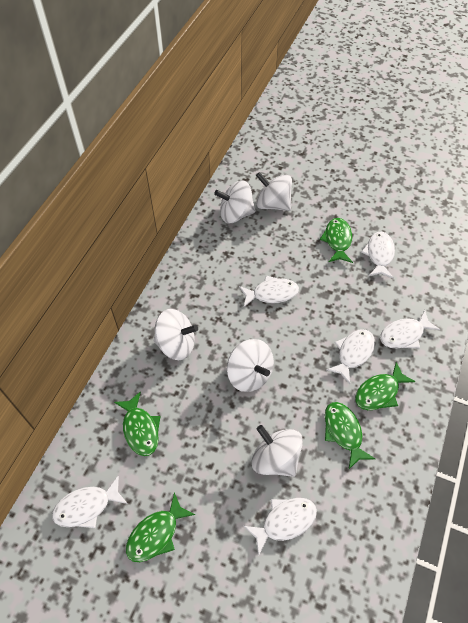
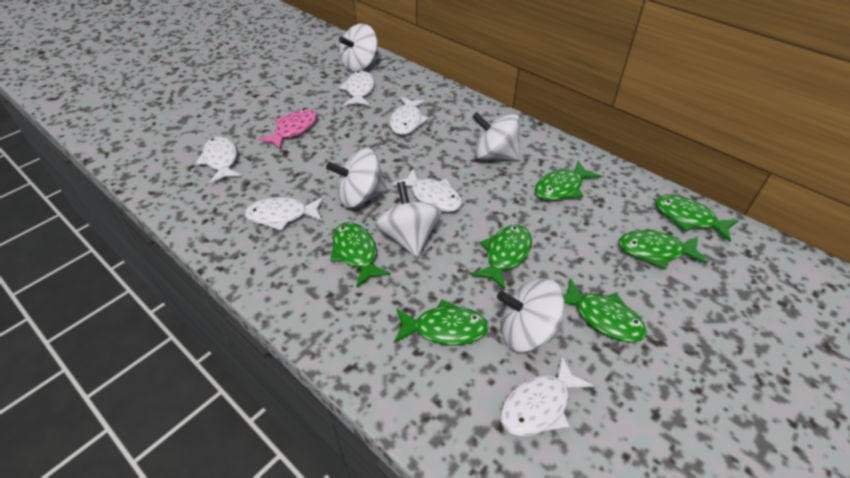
green fish: [114,391,161,456] [126,492,195,562] [320,218,353,263] [325,402,375,469] [355,362,416,410] = 5 -> [330,222,391,287] [394,299,488,345] [472,225,532,289] [535,161,601,201] [563,278,647,342] [619,230,707,269] [655,195,739,242] = 7
pink fish: none = 0 -> [258,109,317,150] = 1

